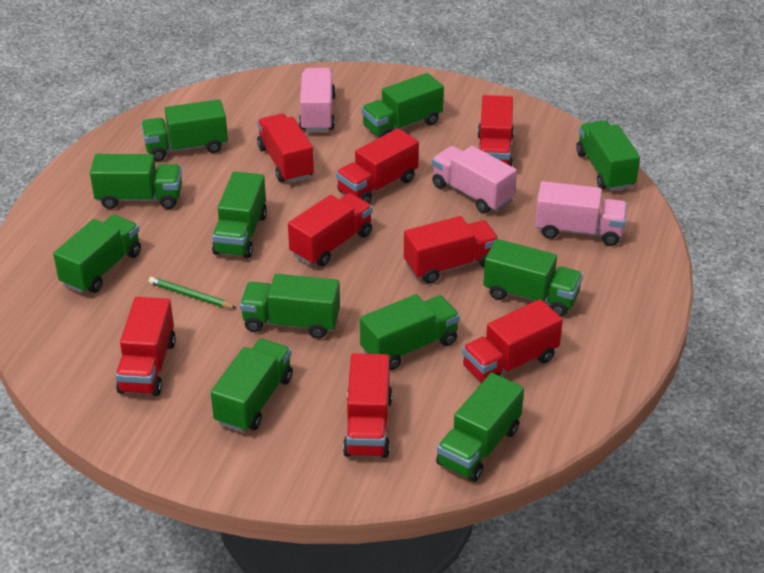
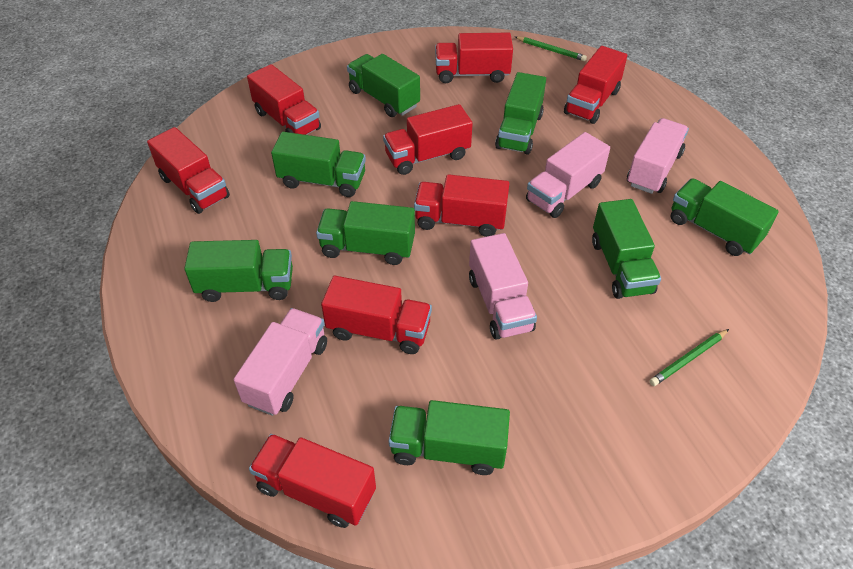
green pencil: [149,277,236,308] = 1 -> [515,36,587,61] [649,329,729,386] = 2
green truck: [53,215,141,293] [90,154,182,209] [141,99,228,161] [210,339,293,432] [212,171,267,258] [240,274,340,339] [360,294,460,370] [361,73,444,138] [436,373,524,482] [483,239,583,317] [576,120,640,191] = 11 -> [184,240,293,302] [271,132,366,197] [316,201,415,265] [347,54,420,117] [389,400,510,475] [495,72,546,155] [592,199,661,299] [671,178,779,256] = 8
pink truck: [299,68,336,132] [432,146,517,214] [535,181,627,246] = 3 -> [234,308,327,416] [469,233,537,340] [526,132,610,218] [627,118,689,194] = 4

